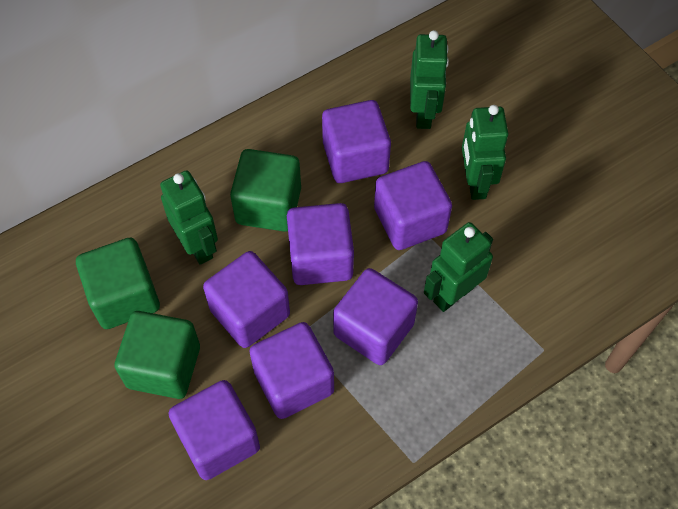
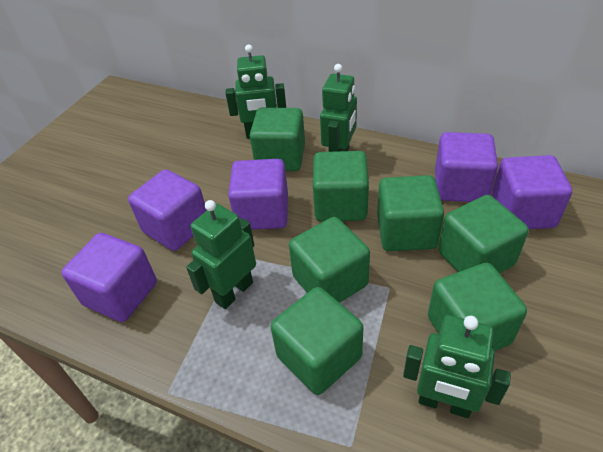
green cube: [76,238,160,329] [115,311,200,399] [230,149,301,232] = 3 -> [250,107,305,171] [271,287,363,395] [289,217,370,303] [313,151,369,221] [377,175,444,251] [428,263,527,351] [438,195,529,274] = 7
purple cube: [169,380,260,480] [203,251,290,348] [249,322,334,419] [287,203,354,285] [322,100,391,183] [333,268,418,365] [374,161,452,250] = 7 -> [61,233,157,322] [128,169,207,251] [228,159,288,230] [435,132,498,202] [492,155,572,229] = 5

